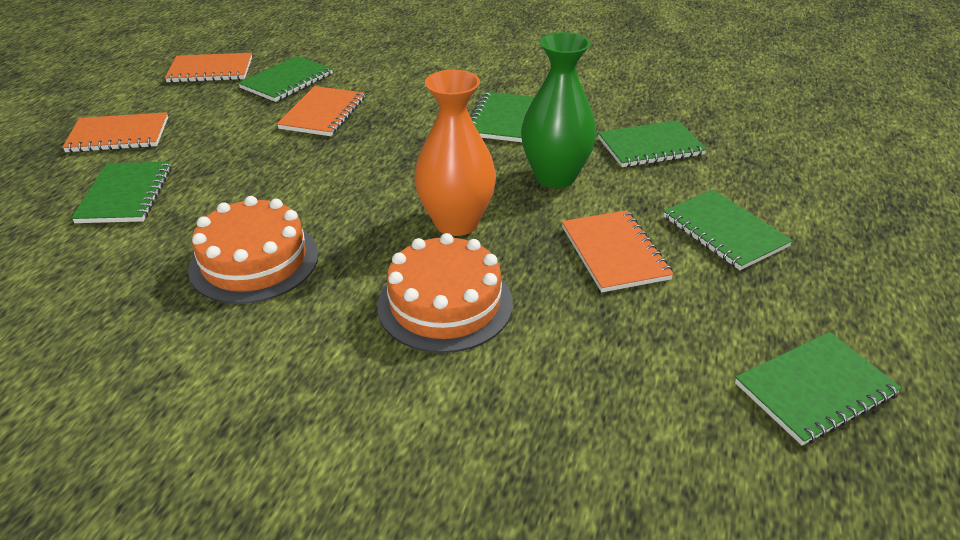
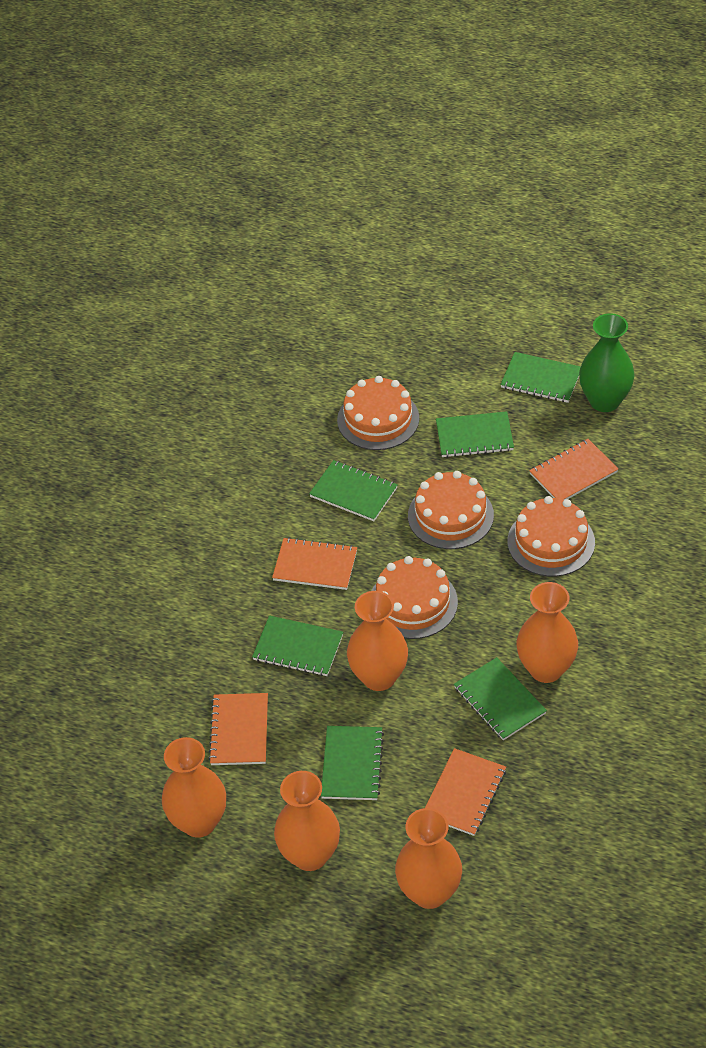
orange cake: [188,196,319,304] [377,233,513,353] = 2 -> [337,376,419,450] [372,556,458,639] [408,471,494,549] [507,496,595,577] = 4
orange vase: [414,70,496,236] = 1 -> [162,737,226,838] [274,771,340,871] [347,591,408,691] [395,808,462,909] [517,582,578,683] = 5

